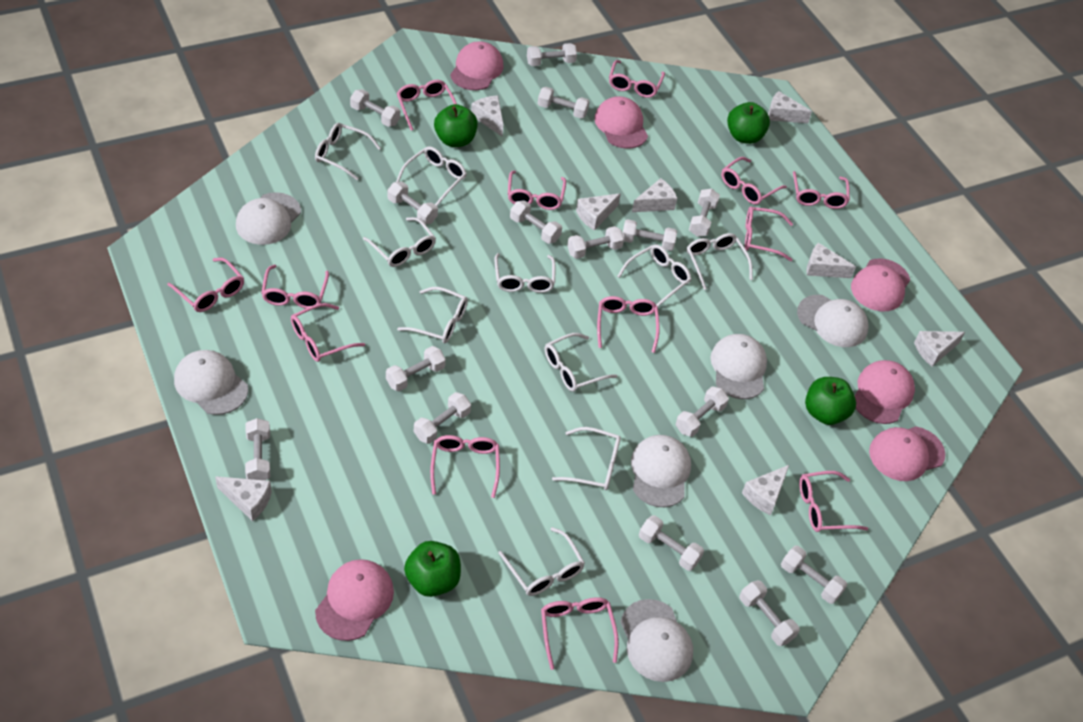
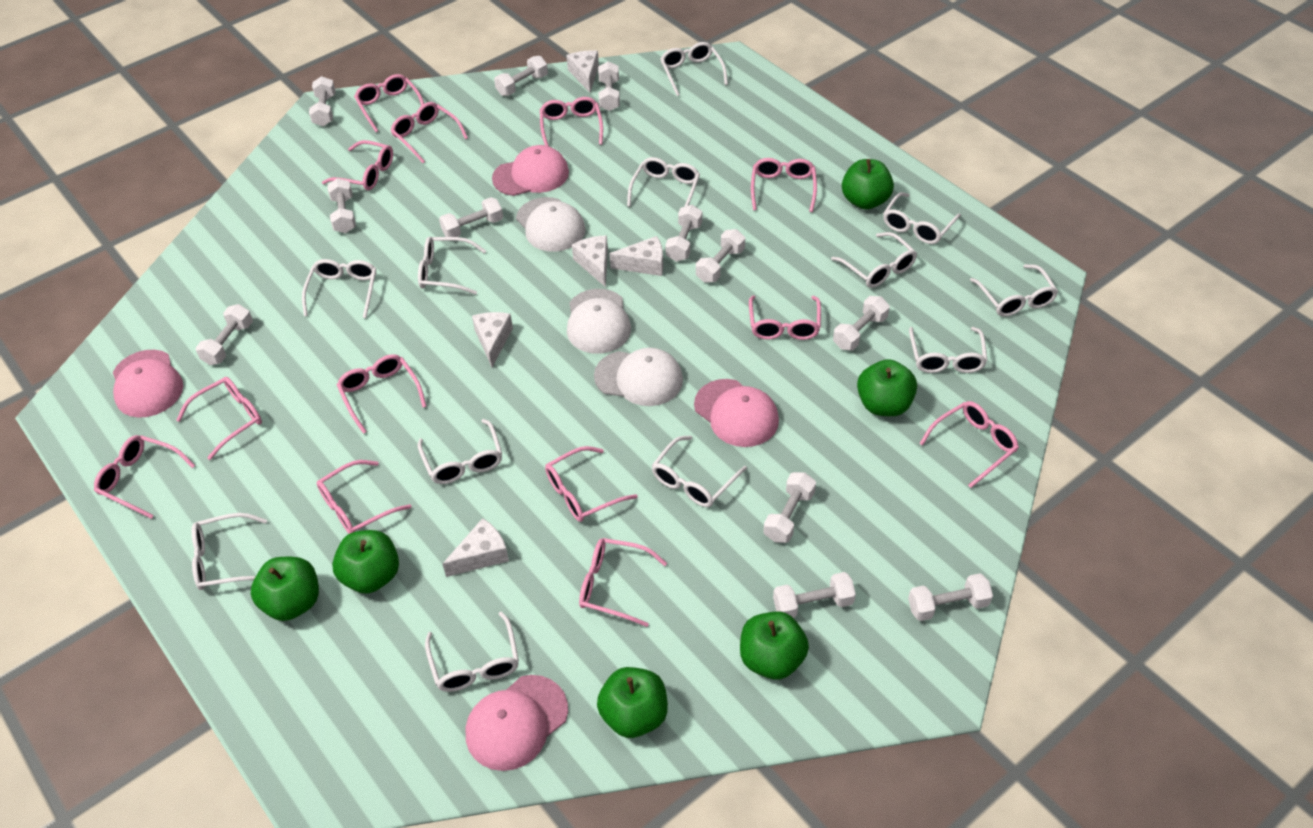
green apple: [404,541,461,597] [434,104,478,147] [727,102,770,144] [805,377,856,425] = 4 -> [251,557,319,621] [332,530,399,593] [597,667,668,738] [740,611,809,680] [842,159,894,209] [857,359,917,416] = 6
pink cap: [315,559,394,641] [450,41,504,90] [594,96,648,149] [851,258,910,311] [855,360,915,424] [869,426,945,481] = 6 -> [113,350,183,418] [466,675,568,771] [492,145,569,196] [694,379,779,447] = 4
white cap: [174,350,248,415] [236,192,301,245] [620,599,693,682] [631,435,691,507] [710,334,767,399] [797,295,869,347] = 6 -> [516,197,586,252] [567,289,631,354] [594,348,683,406] = 3
white cheese: [215,476,272,521] [471,96,504,136] [576,193,621,231] [632,178,677,212] [742,465,789,515] [768,91,812,123] [806,243,856,278] [914,331,965,367] = 8 -> [443,518,509,577] [472,312,513,367] [566,50,599,92] [572,235,608,287] [610,236,663,276] = 5
white dumbbell: [245,418,270,480] [350,89,400,127] [386,346,446,391] [388,181,438,225] [414,392,471,444] [510,200,562,244] [527,43,577,66] [538,87,590,119] [567,226,624,259] [622,219,677,251] [639,515,704,571] [676,386,729,437] [689,189,720,237] [739,580,800,646] [781,546,847,604] = 15 -> [196,304,253,365] [309,76,335,126] [327,178,356,233] [439,197,503,237] [494,56,548,96] [598,61,620,111] [665,205,702,262] [696,229,745,283] [763,472,816,543] [773,572,856,618] [833,296,890,350] [908,573,993,621] = 12
white glasses: [315,123,381,180] [363,217,436,267] [396,146,467,206] [397,287,468,343] [494,253,556,293] [499,527,585,596] [545,333,617,392] [552,427,621,490] [617,245,692,307] [687,233,753,290] = 10 -> [192,513,267,590] [302,259,376,318] [417,419,502,484] [418,237,486,295] [425,611,519,692] [627,157,700,207] [651,435,747,507] [660,42,728,96] [831,232,917,288] [883,192,961,244] [909,327,987,373] [970,264,1058,317] = 12

